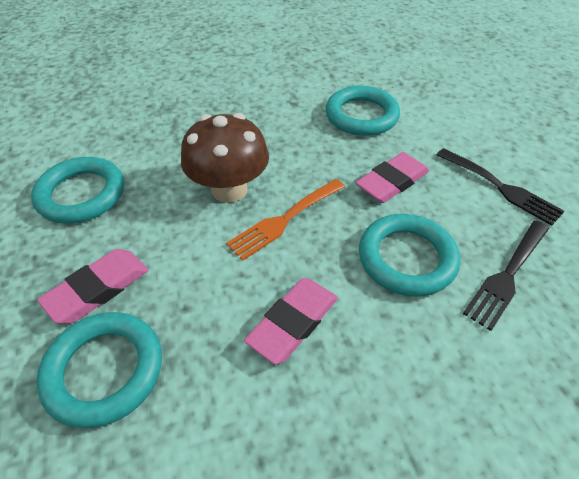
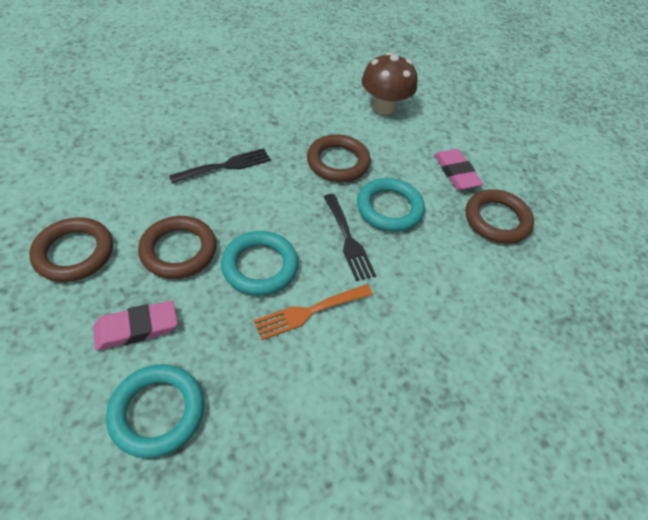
brown ring: none = 0 -> [29,217,113,282] [138,216,217,279] [307,134,371,182] [466,189,534,244] = 4
pink eraser: [37,249,149,323] [244,278,338,364] [356,152,429,203] = 3 -> [93,301,177,350] [434,149,483,190] = 2
turquoise ring: [31,157,124,224] [36,312,162,428] [325,86,400,136] [359,214,460,297] = 4 -> [106,364,204,458] [221,231,298,296] [357,178,425,232] = 3

